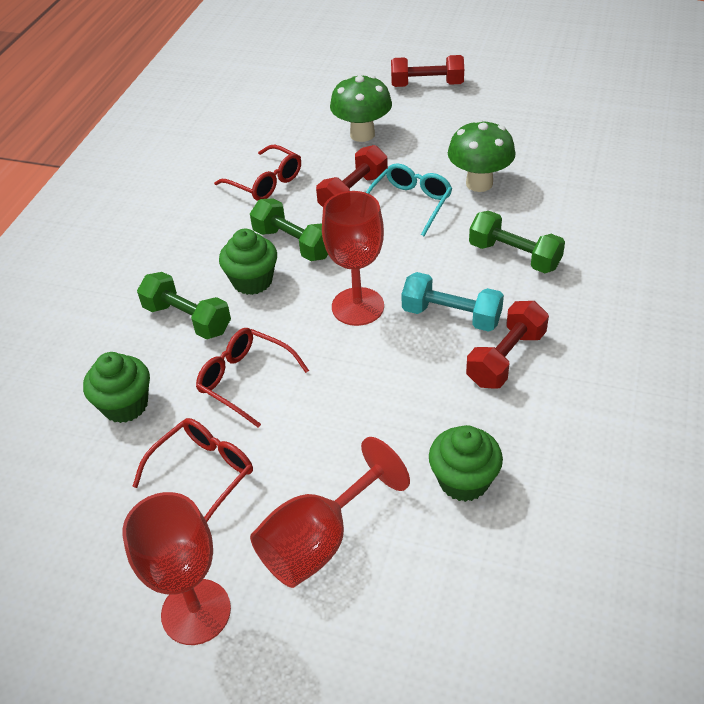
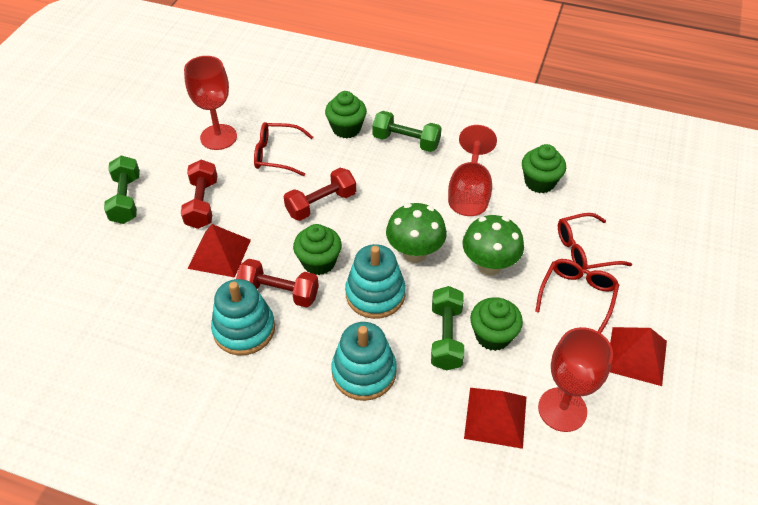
green cupcake: [83,352,150,423] [219,229,277,295] [429,425,503,502] = 3 -> [293,224,342,275] [325,91,367,138] [470,297,523,351] [522,144,566,193] = 4
red pyramid: none = 0 -> [187,224,251,278] [464,388,526,449] [610,327,667,386] = 3
turquoise dumbbell: [402,272,504,332] = 1 -> none = 0
turquoise glasses: [366,163,452,236] = 1 -> none = 0
turquoise stacking toy: none = 0 -> [211,279,275,355] [331,322,397,401] [345,244,406,319] = 3

